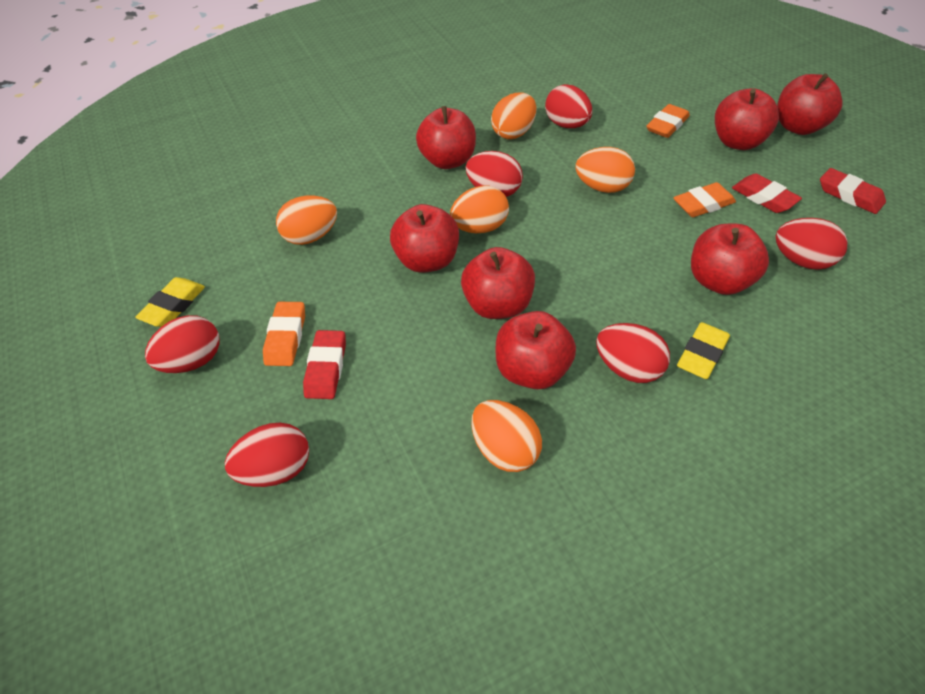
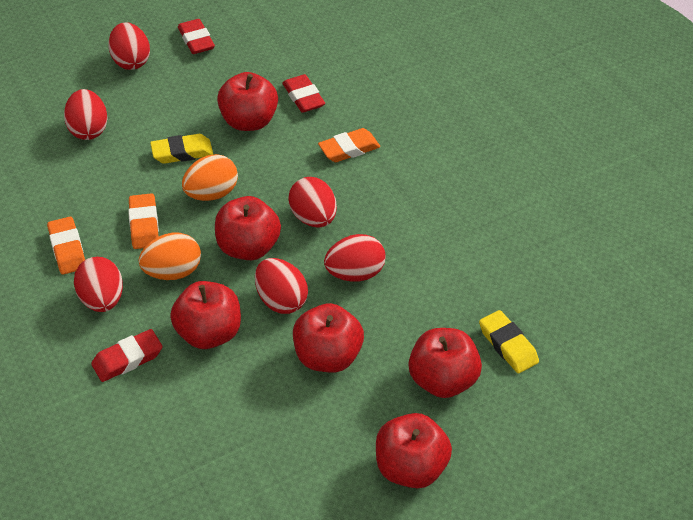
orange egg: [276,195,337,245] [450,185,509,233] [471,400,542,472] [491,93,536,139] [576,147,635,193] = 5 -> [139,233,201,280] [182,154,238,201] = 2
red apple: [390,204,459,273] [416,106,476,169] [461,247,535,319] [496,311,576,389] [691,224,769,295] [715,88,779,150] [777,73,843,135] = 7 -> [170,281,241,349] [215,196,281,260] [217,72,278,131] [293,303,364,372] [376,413,452,488] [409,328,482,398] = 6

